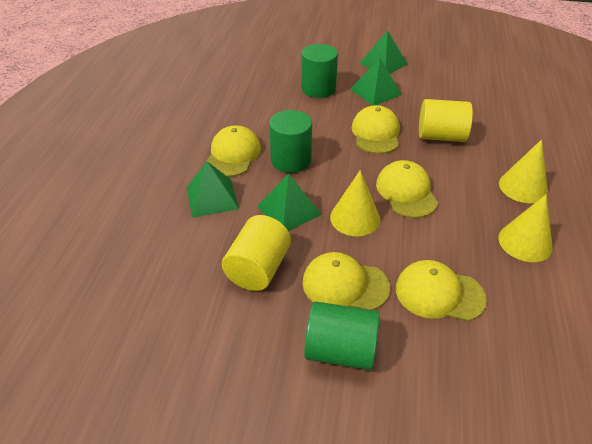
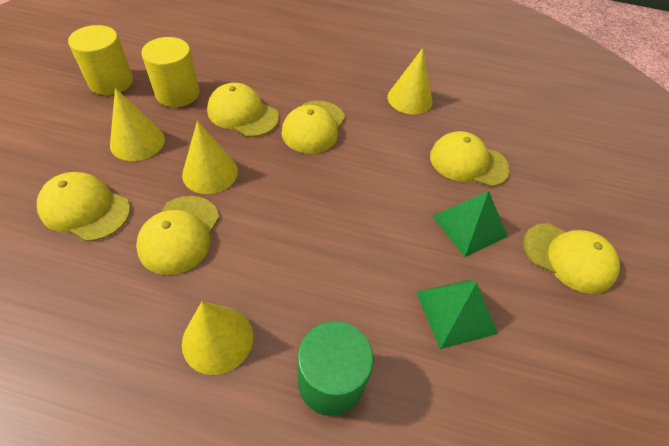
green cylinder: [269,110,312,173] [301,44,338,98] [304,302,380,370] = 3 -> [297,321,374,416] = 1
green pyramid: [187,161,239,218] [257,174,322,231] [350,58,402,106] [359,30,408,74] = 4 -> [416,279,498,349] [432,191,508,257] = 2
yellow cap: [206,125,261,177] [302,252,390,310] [352,105,400,154] [376,160,438,218] [396,260,487,321] = 5 -> [37,172,130,242] [136,196,219,275] [207,83,279,137] [281,101,345,154] [430,131,510,187] [523,223,620,294] = 6
yellow cone: [330,170,380,236] [498,194,553,262] [499,139,548,203] = 3 -> [110,88,165,161] [182,121,238,194] [182,301,253,375] [387,48,433,114] = 4

